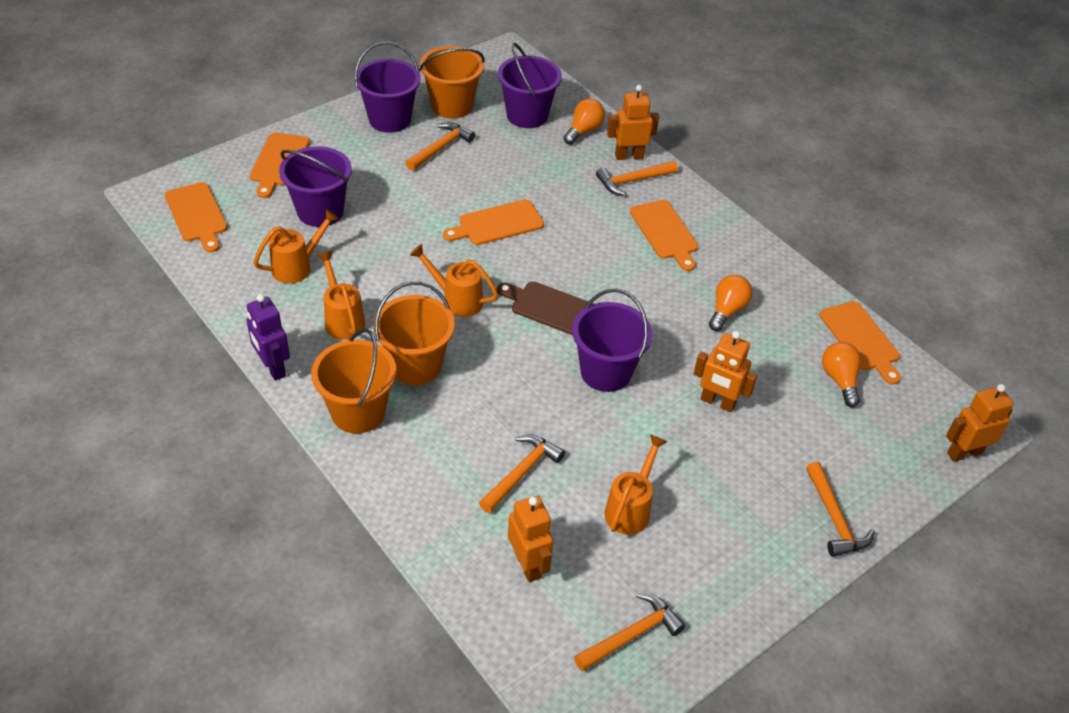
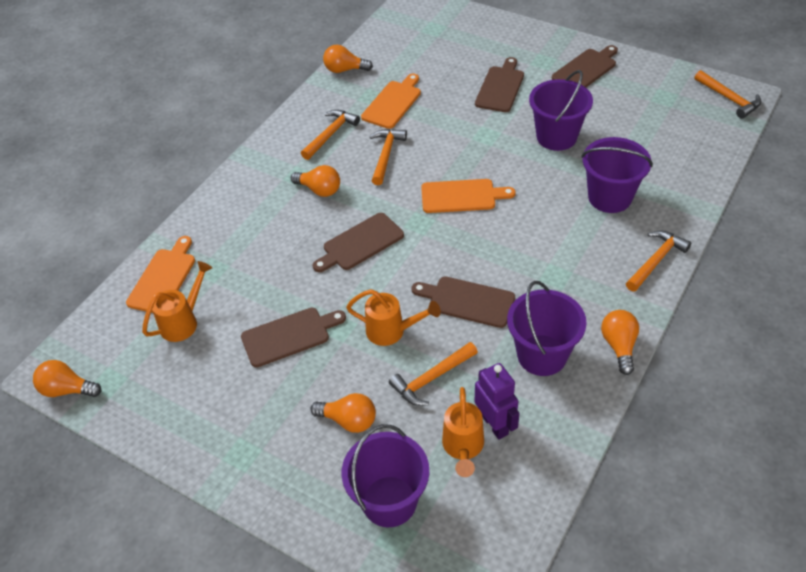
brown cutting board: [497,281,594,335] = 1 -> [241,308,346,367] [313,213,404,272] [411,276,515,328] [475,57,524,112] [552,45,618,87] = 5
orange bucket: [311,328,396,434] [373,281,455,385] [419,46,485,119] = 3 -> none = 0
orange cutting board: [165,182,227,253] [250,133,310,198] [443,199,544,245] [630,200,698,271] [819,301,901,385] = 5 -> [126,236,195,313] [361,74,421,129] [421,179,516,213] = 3
orange light bulb: [564,99,605,145] [709,275,753,331] [822,342,861,407] = 3 -> [33,360,101,397] [291,165,340,197] [310,393,376,433] [323,45,373,73] [601,310,639,375] = 5
orange robot: [508,495,553,582] [607,85,659,160] [693,331,757,412] [946,384,1014,462] = 4 -> none = 0
orange watering can: [253,209,339,284] [316,251,365,340] [410,244,498,317] [604,434,667,535] = 4 -> [142,261,212,342] [346,289,441,346] [442,387,484,477] = 3

